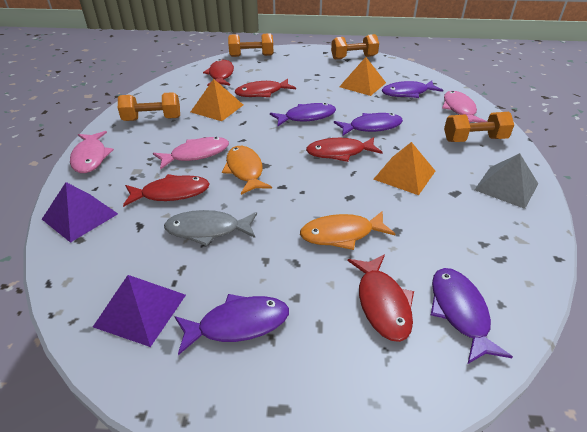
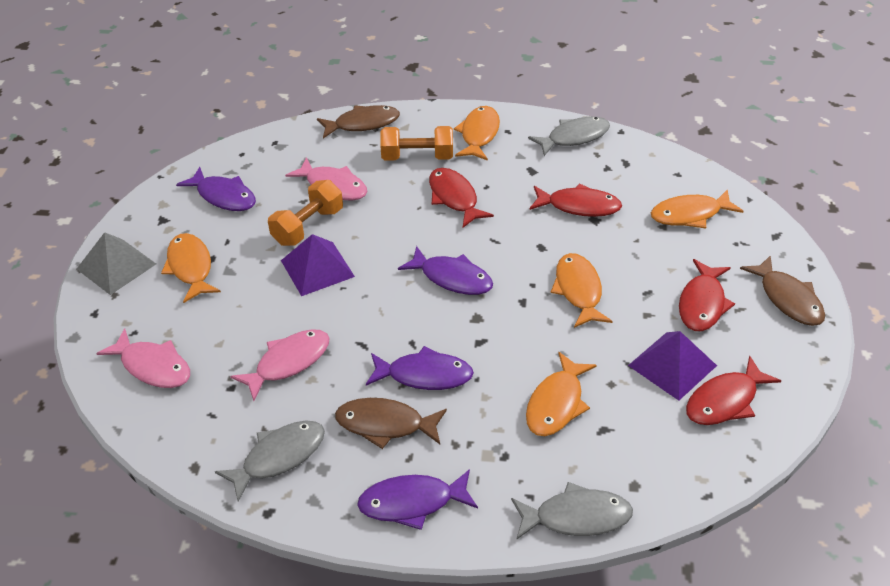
brown fish: none = 0 -> [317,105,400,138] [335,398,447,449] [740,255,825,326] = 3
grey fish: [164,210,257,246] = 1 -> [215,421,325,502] [511,482,633,539] [528,117,610,156] = 3
orange dumbbell: [118,92,180,121] [228,33,273,57] [331,34,379,59] [444,112,514,142] = 4 -> [268,180,343,246] [380,126,453,161] = 2
orange fish: [222,146,272,195] [300,211,395,250] = 2 -> [161,233,221,303] [454,106,500,161] [526,352,597,436] [551,253,613,328] [651,189,744,228] = 5
orange pyramid: [191,79,243,121] [339,57,386,96] [374,142,435,195] = 3 -> none = 0
purple fish: [174,294,289,355] [270,103,336,126] [334,113,403,136] [382,80,443,98] [431,268,513,364] = 5 -> [176,167,256,211] [357,469,478,530] [366,346,474,390] [398,246,493,295] = 4
red fish: [123,174,210,207] [203,59,234,86] [235,78,296,97] [306,137,383,162] [348,255,414,342] = 5 -> [429,168,494,228] [530,183,622,217] [679,259,735,331] [686,356,781,425] = 4

